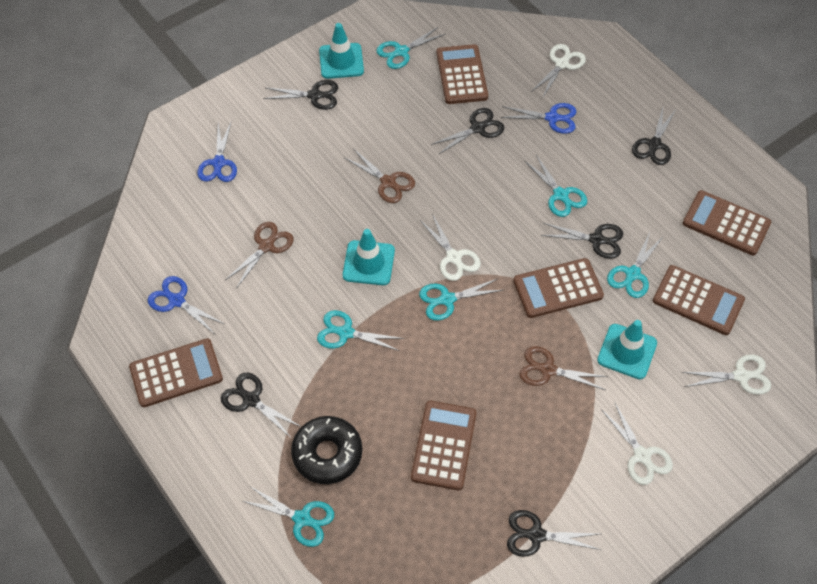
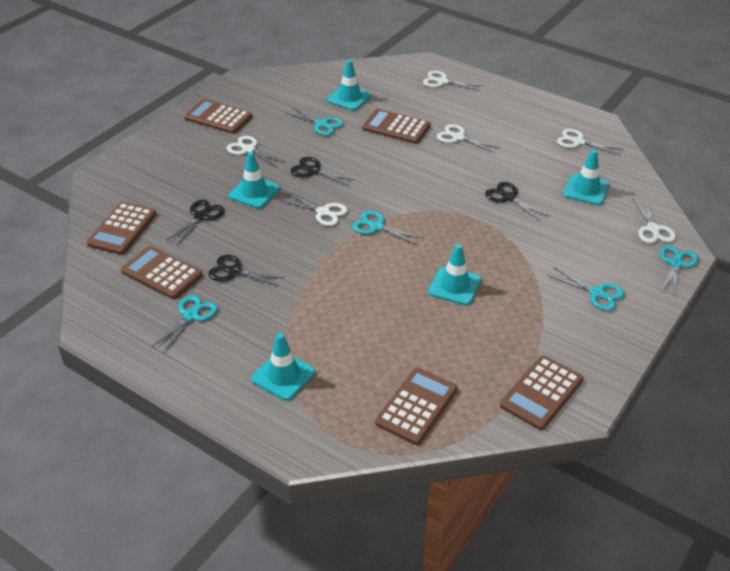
black donut: [291,416,362,484] = 1 -> none = 0
black scissors: [221,373,301,439] [263,80,338,110] [431,108,504,155] [507,510,601,557] [541,223,623,259] [632,108,676,165] = 6 -> [166,200,225,245] [208,255,285,286] [290,157,356,186] [485,182,549,221] = 4
blue scissors: [148,276,224,333] [197,123,237,182] [501,103,577,134] = 3 -> none = 0
brown scissors: [225,222,294,287] [345,149,415,203] [519,346,608,390] = 3 -> none = 0
turquoise scissors: [243,487,334,547] [317,310,404,351] [376,27,445,69] [419,278,503,321] [525,155,587,217] [607,232,664,298] = 6 -> [152,295,218,353] [286,107,344,136] [353,211,424,245] [547,267,625,311] [660,246,699,297] = 5
turquoise traffic cone: [319,23,364,79] [343,229,395,285] [597,320,657,379] = 3 -> [229,152,280,208] [252,333,315,400] [327,60,372,110] [428,244,482,305] [563,149,610,205] = 5
white scissors: [420,214,481,281] [531,44,586,97] [601,401,673,485] [682,355,771,395] = 4 -> [226,136,286,167] [280,193,348,226] [423,71,483,91] [437,124,500,153] [557,129,623,155] [633,198,676,243] = 6

